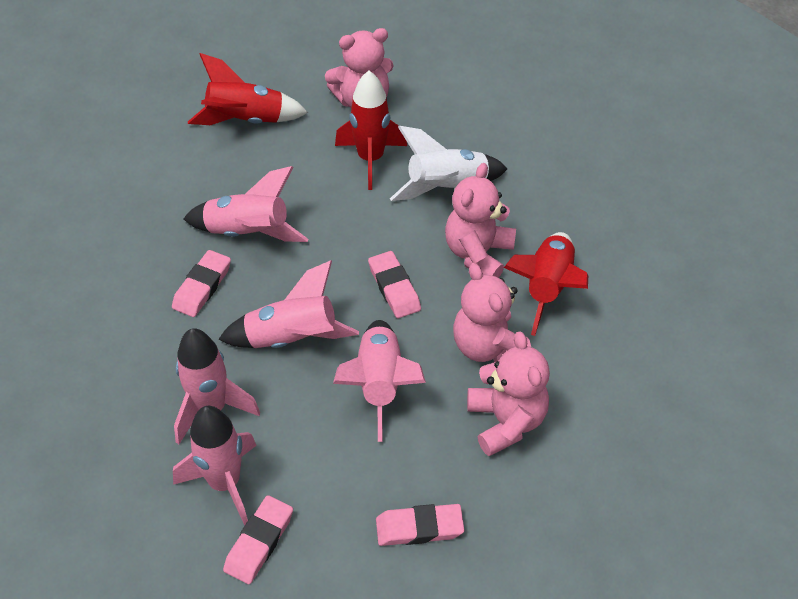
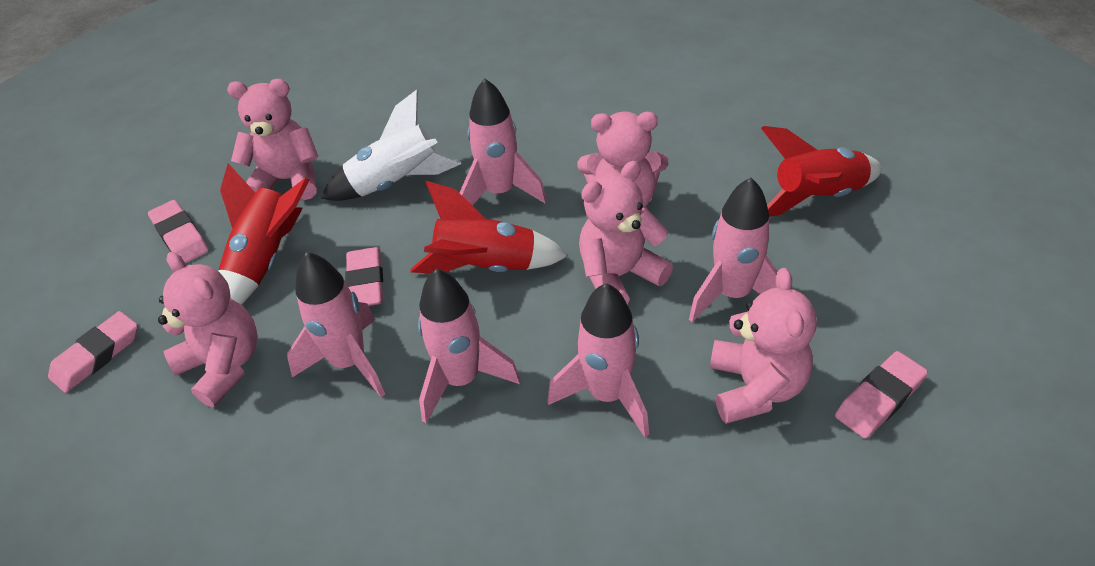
pink teddy bear: [325,28,394,108] [445,163,516,278] [453,263,531,362] [467,331,550,456] = 4 -> [158,252,258,407] [227,79,319,200] [578,112,668,208] [579,161,673,305] [710,268,817,424] = 5

